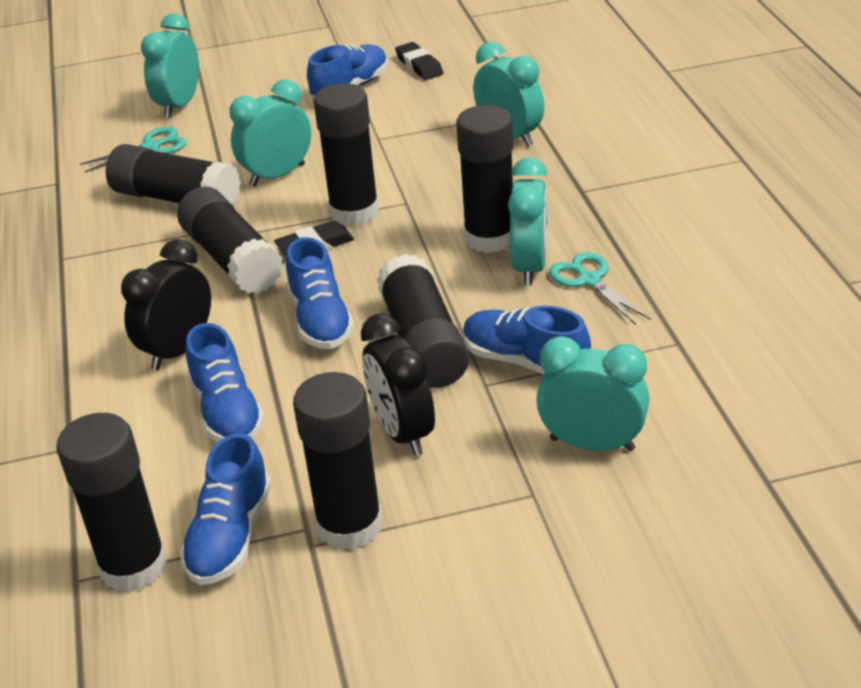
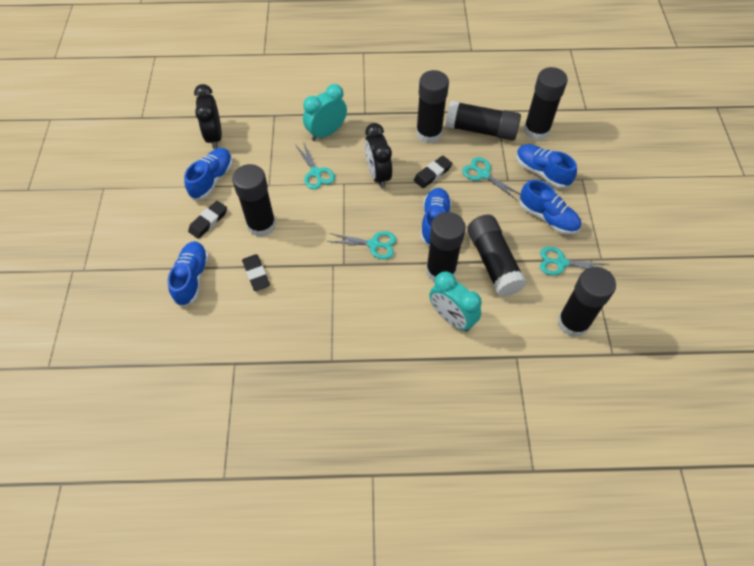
black eraser: [274,221,354,256] [395,42,443,80] = 2 -> [188,201,227,239] [242,254,270,291] [414,156,452,188] = 3
turquoise clock: [141,14,199,118] [229,79,311,187] [473,42,544,147] [508,157,548,286] [536,336,649,451] = 5 -> [303,84,347,141] [429,271,482,332] = 2
turquoise scissors: [80,127,187,172] [549,252,651,325] = 2 -> [296,142,335,189] [327,231,396,259] [462,157,520,199] [540,247,610,275] = 4

